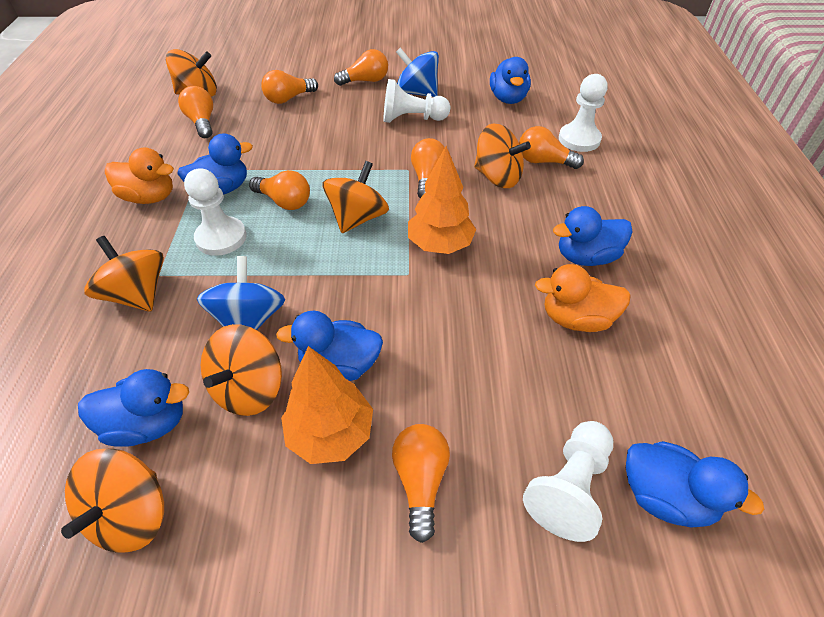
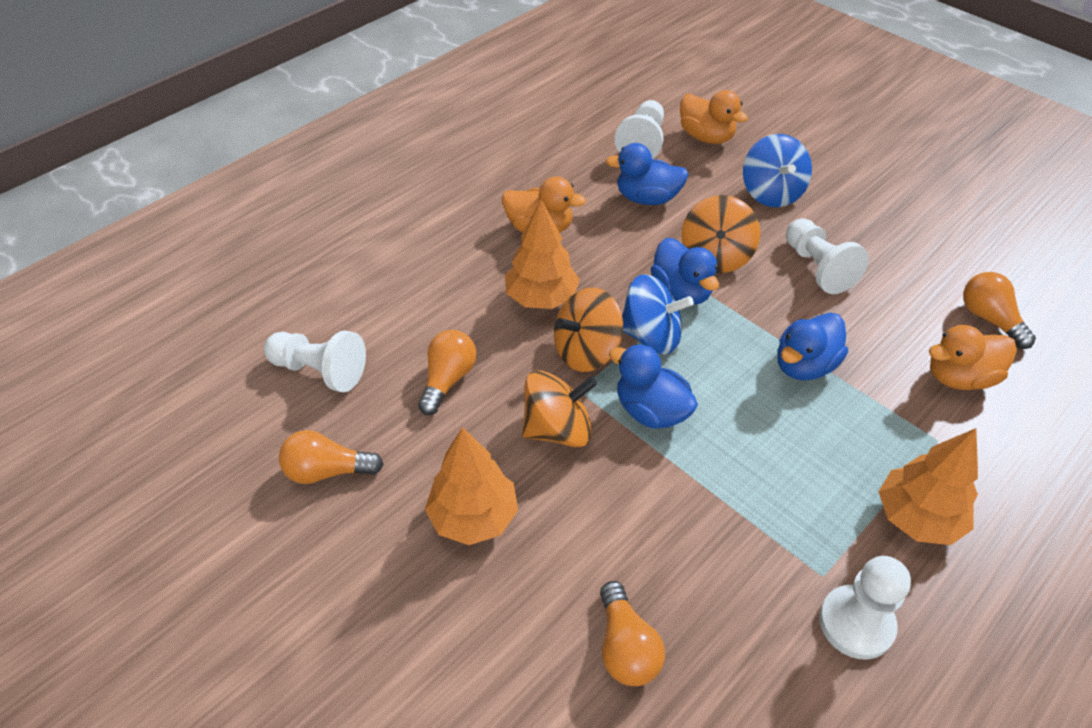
blue duck: [78,369,189,447] [177,134,253,195] [276,311,383,381] [490,57,531,104] [553,206,633,266] [626,441,764,528] = 6 -> [606,143,689,205] [609,344,698,429] [650,238,719,305] [777,313,848,381] = 4
orange duck: [105,147,174,204] [535,264,631,332] = 2 -> [502,176,586,233] [680,90,748,144] [929,325,1017,390] = 3
orange light bulb: [178,86,213,138] [249,170,310,210] [261,70,318,104] [334,49,388,86] [392,424,450,543] [411,138,445,198] [519,126,584,169] = 7 -> [279,430,384,484] [418,330,477,415] [600,581,665,686] [963,272,1036,349] = 4
orange spinning top: [61,448,164,552] [84,236,164,312] [166,49,217,97] [201,324,282,416] [323,161,389,233] [474,123,531,188] = 6 -> [522,370,597,447] [554,287,623,372] [681,195,760,273] = 3
orange tree: [281,346,373,464] [408,146,476,254] = 2 -> [425,427,518,545] [505,200,580,309] [878,428,978,545] = 3

